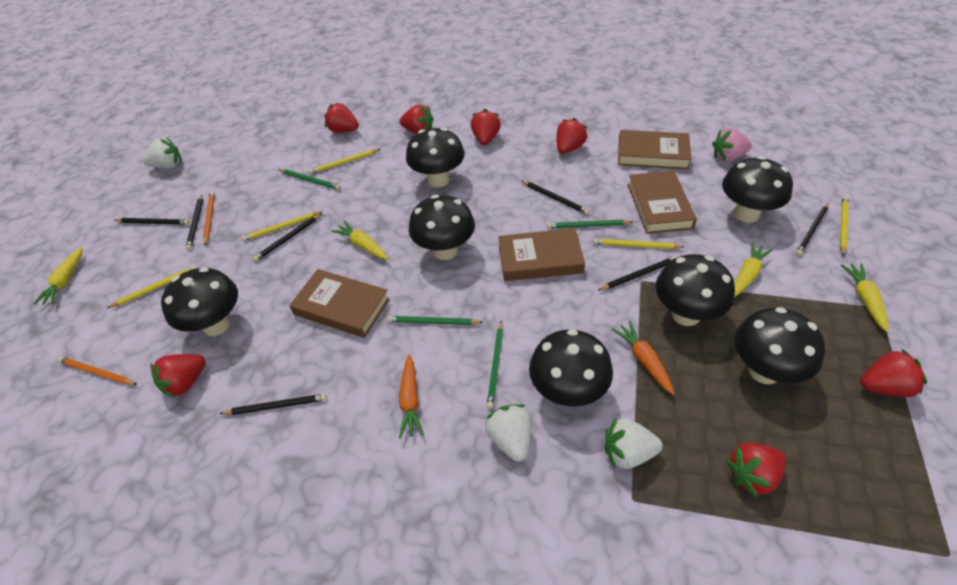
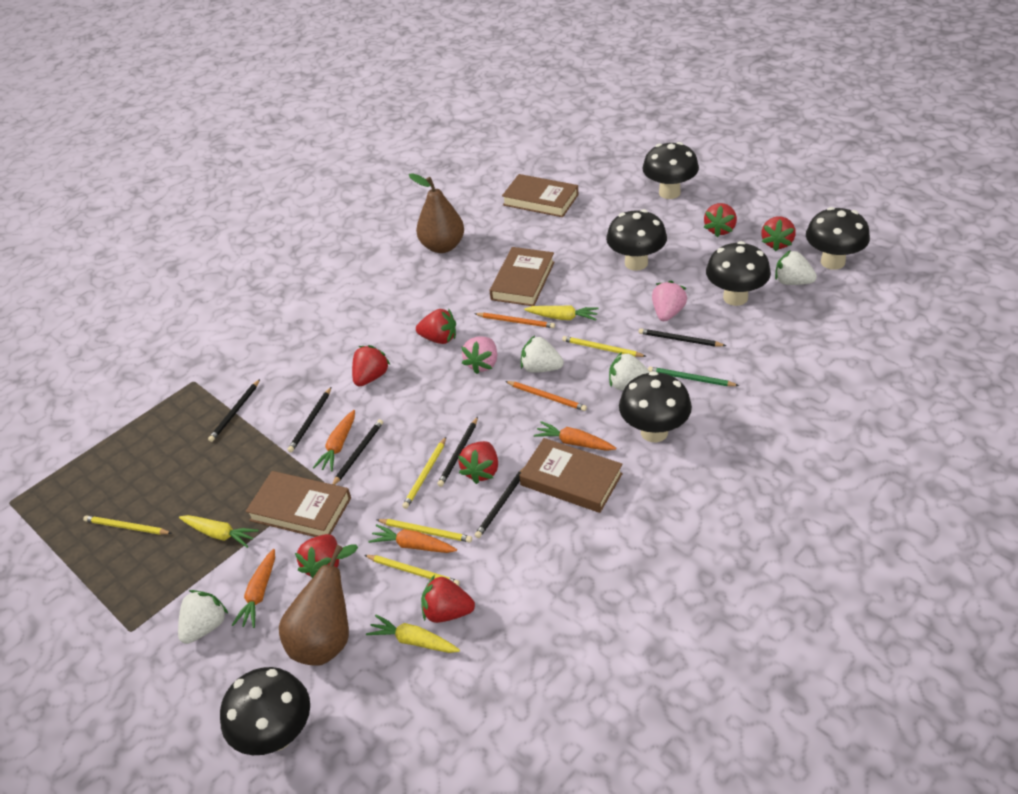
black mushroom: [161,267,238,336] [406,128,465,188] [409,195,475,260] [529,329,613,407] [656,254,735,326] [722,156,793,223] [735,307,825,384] = 7 -> [220,667,310,755] [606,209,667,271] [619,371,692,442] [642,142,699,199] [706,241,771,306] [806,207,870,270] = 6
black pencil: [115,218,190,225] [186,195,203,250] [219,394,327,415] [253,214,322,262] [522,181,589,214] [598,256,677,290] [796,203,829,256] = 7 -> [208,379,260,442] [287,387,331,453] [332,419,383,485] [437,417,478,487] [475,468,524,538] [639,328,726,347] = 6
brown pear: none = 0 -> [279,544,358,666] [409,173,464,253] = 2
green pencil: [278,169,341,190] [387,316,484,325] [487,320,503,409] [547,220,633,228] = 4 -> [648,366,739,386] = 1
orange carrot: [399,355,424,439] [612,321,675,395] = 2 -> [232,549,275,628] [313,410,355,471] [368,524,457,553] [534,421,616,451] = 4
pink strawberry: [712,128,752,162] = 1 -> [462,337,497,374] [652,281,687,321] = 2
white strawberry: [143,138,182,168] [485,404,532,462] [605,417,663,469] = 3 -> [178,590,228,644] [521,335,564,373] [609,352,650,390] [775,250,817,285] = 4
yellow carrot: [34,247,83,305] [331,221,388,260] [734,242,772,297] [841,263,888,332] = 4 -> [179,515,259,548] [366,615,460,653] [524,305,599,321] = 3

